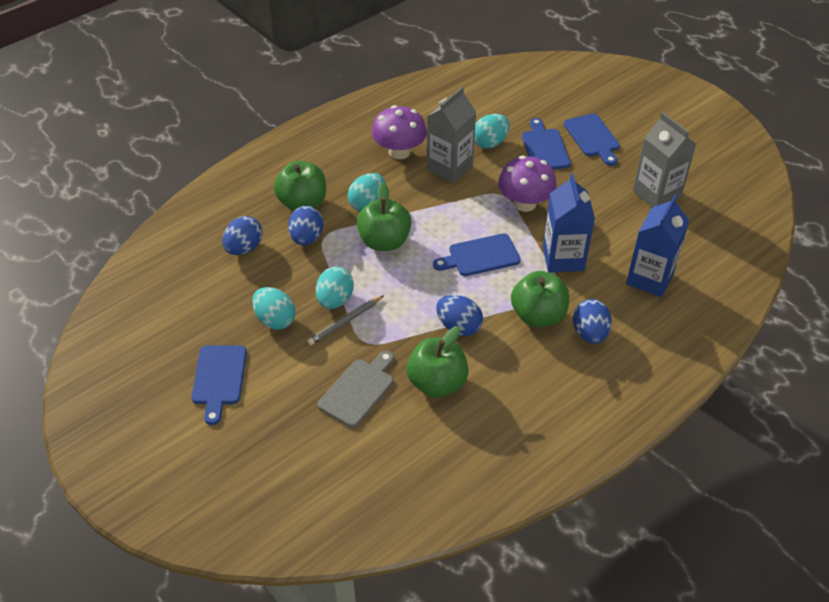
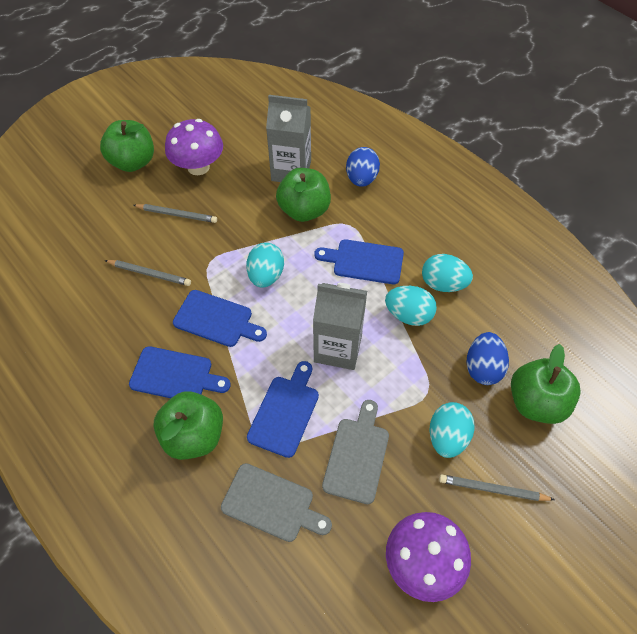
blue carton: [543,174,595,273] [626,195,689,297] = 2 -> none = 0
blue egg: [222,216,263,255] [288,206,323,246] [436,295,483,336] [573,299,612,344] = 4 -> [346,147,380,187] [466,332,509,385] = 2
grey cutting board: [318,351,394,427] = 1 -> [221,463,332,542] [322,400,389,504] = 2
grey pencil: [307,295,384,345] = 1 -> [104,260,191,286] [133,204,217,223] [439,475,555,501] = 3

